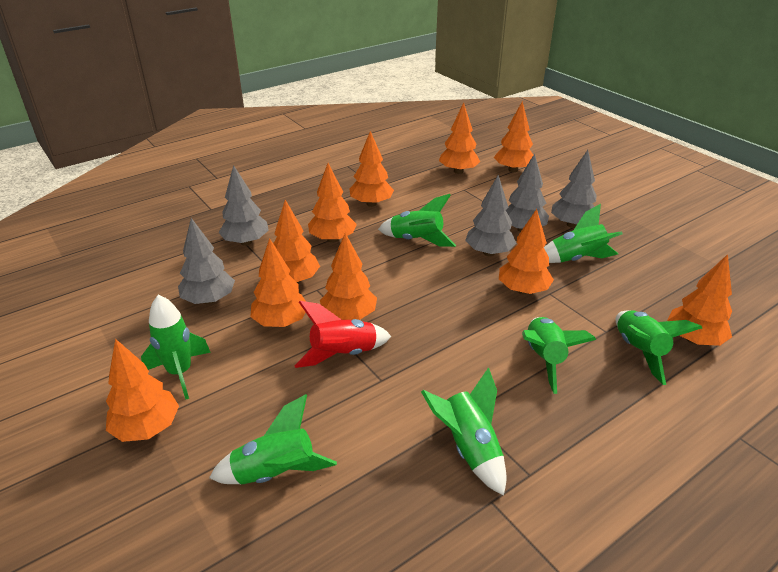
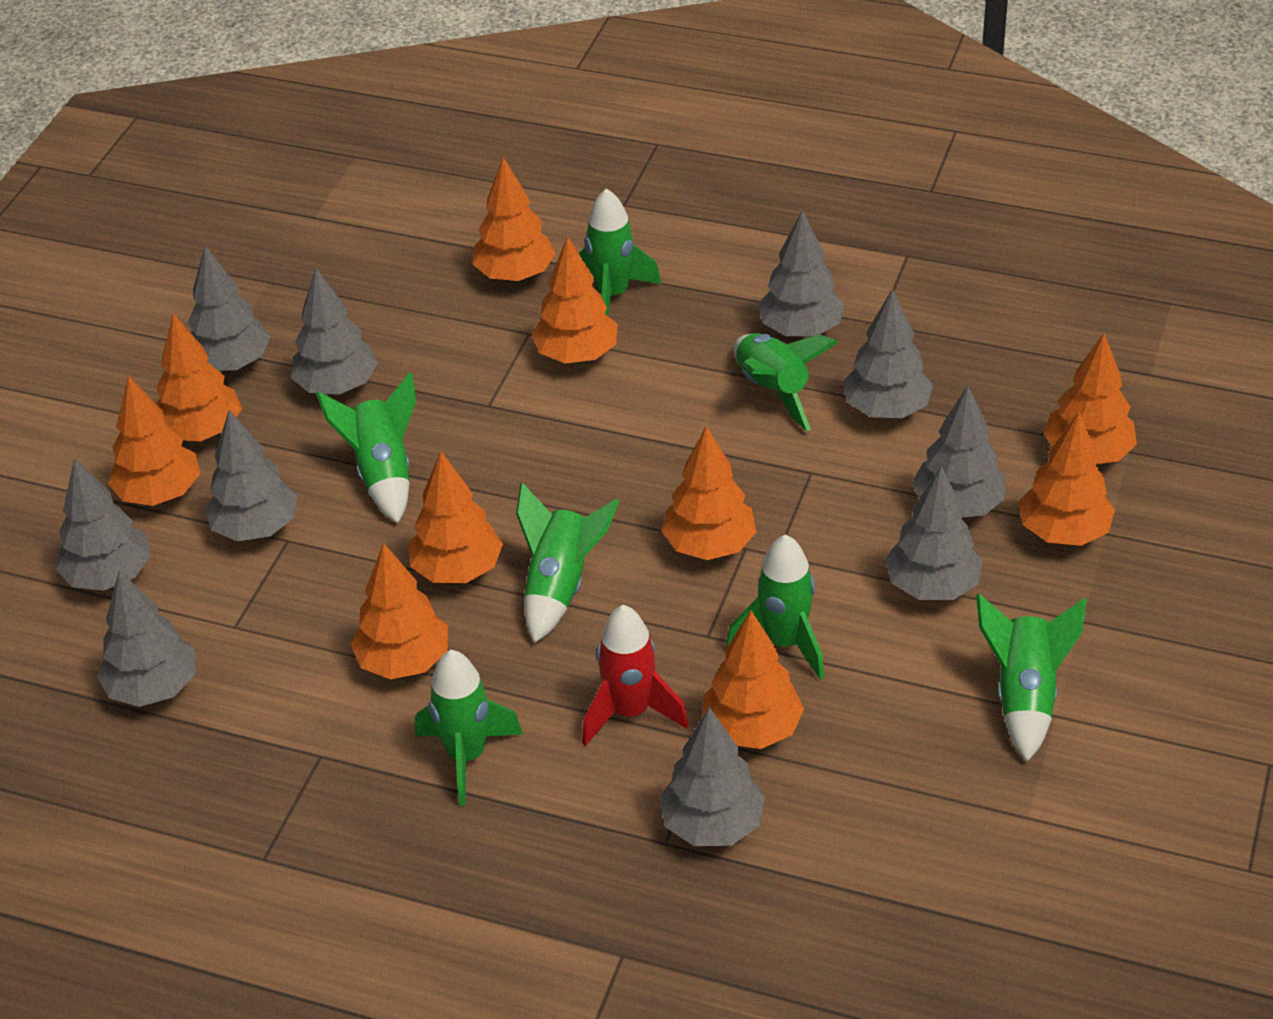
grey tree: [178,218,235,304] [219,165,269,246] [465,175,516,256] [506,153,549,232] [551,150,597,228] = 5 -> [56,458,151,591] [97,571,196,707] [187,246,271,371] [204,410,297,541] [291,268,378,395] [659,707,765,846] [758,210,845,337] [843,289,933,418] [885,466,983,600] [912,386,1006,517] = 10

